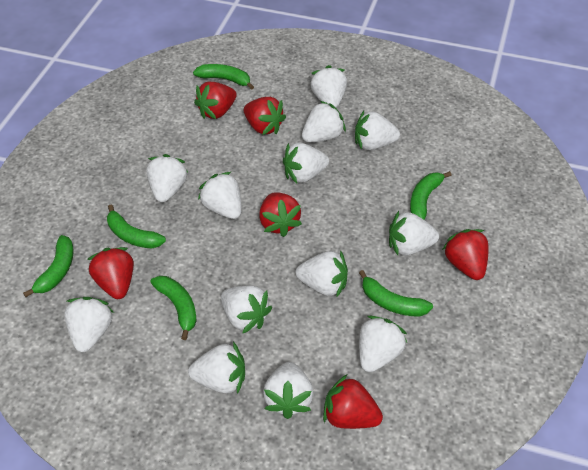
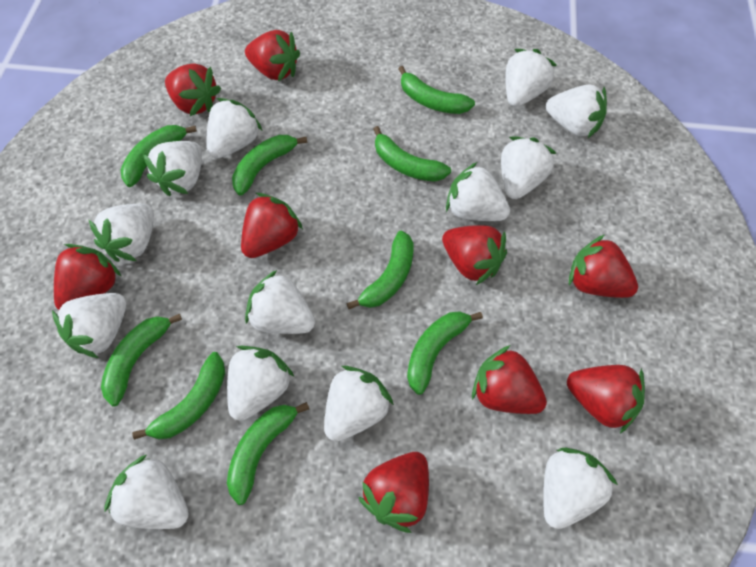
green banana: [23,235,74,297] [107,204,166,249] [150,276,197,340] [193,64,254,90] [359,270,433,317] [410,171,451,220] = 6 -> [101,314,182,406] [121,125,197,187] [132,352,225,440] [227,402,309,505] [232,135,307,196] [346,231,414,309] [373,126,451,182] [398,66,475,114] [407,311,483,395] = 9
red strawberry: [87,247,134,299] [194,82,237,119] [243,97,286,135] [259,192,302,237] [323,374,383,429] [442,229,489,280] = 6 -> [54,244,121,310] [165,63,221,116] [241,193,303,258] [245,30,300,81] [358,452,429,533] [442,225,507,285] [472,345,547,414] [567,365,645,433] [569,235,638,298] = 9

